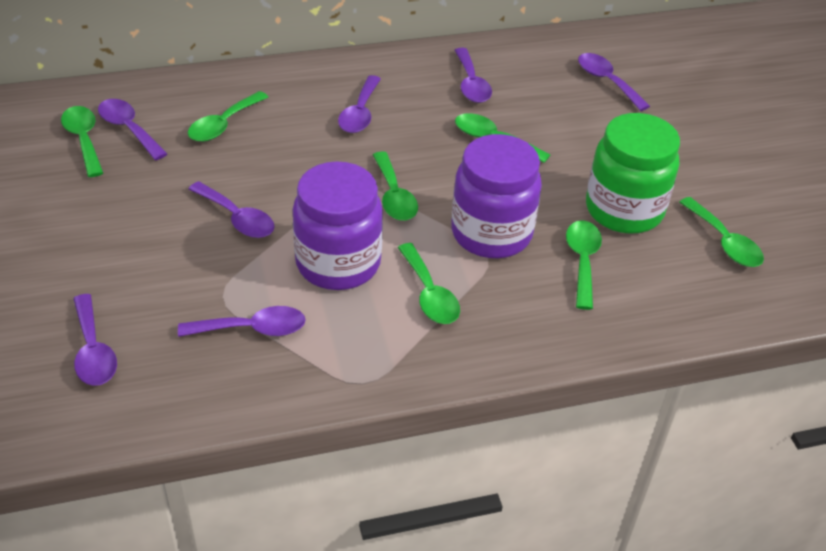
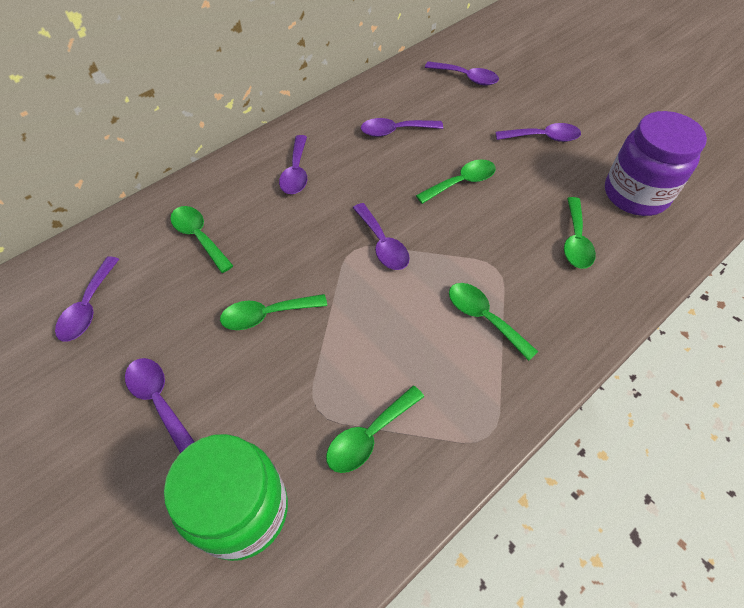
green spoon: [61,106,103,177] [188,91,268,142] [373,151,418,221] [398,243,460,324] [455,113,550,163] [566,220,602,310] [679,197,764,267] = 7 -> [170,206,233,273] [220,294,327,330] [326,386,424,473] [416,159,496,204] [449,283,538,361] [564,197,596,269] = 6
purple jar: [293,161,383,290] [451,134,542,258] = 2 -> [605,111,707,216] = 1

